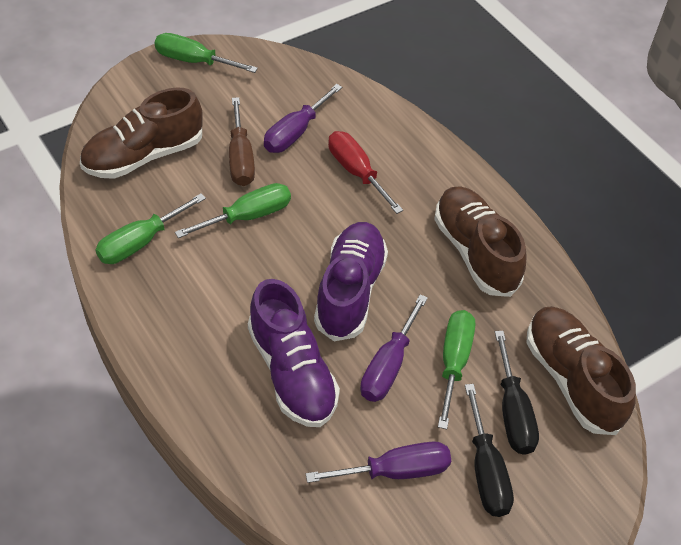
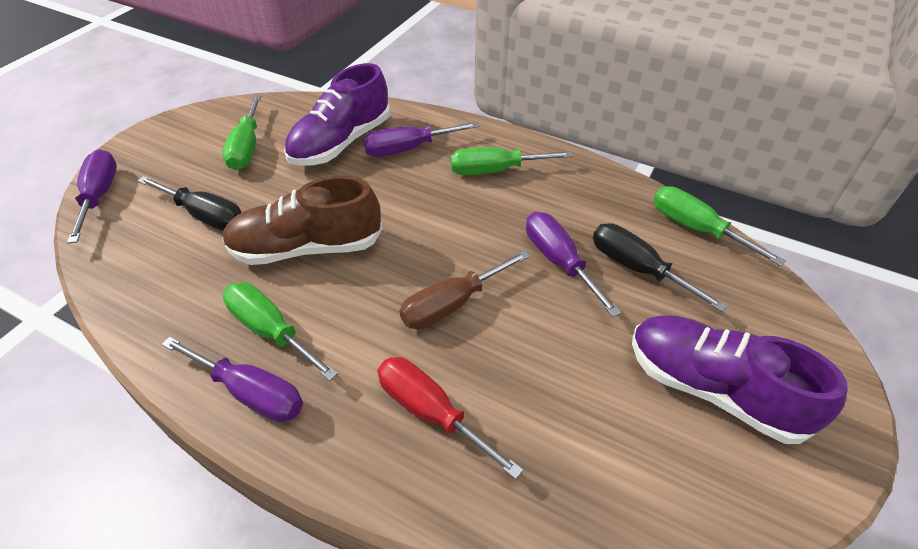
brown shoe: [80,87,203,179] [434,187,527,297] [526,306,636,435] = 3 -> [222,176,383,265] = 1
purple screwdriver: [264,84,342,153] [306,441,451,483] [360,294,428,402] = 3 -> [67,149,117,243] [161,336,303,422] [363,122,479,157] [526,212,621,317] = 4

